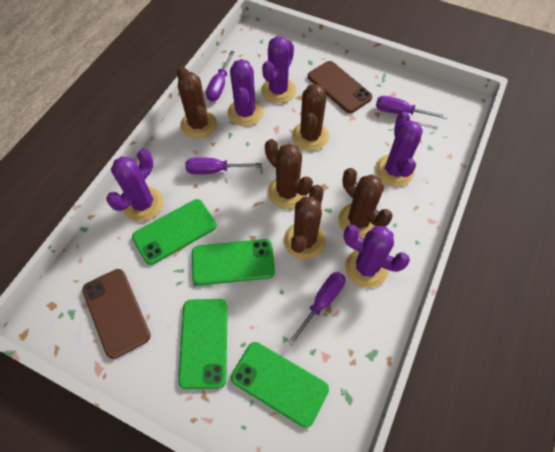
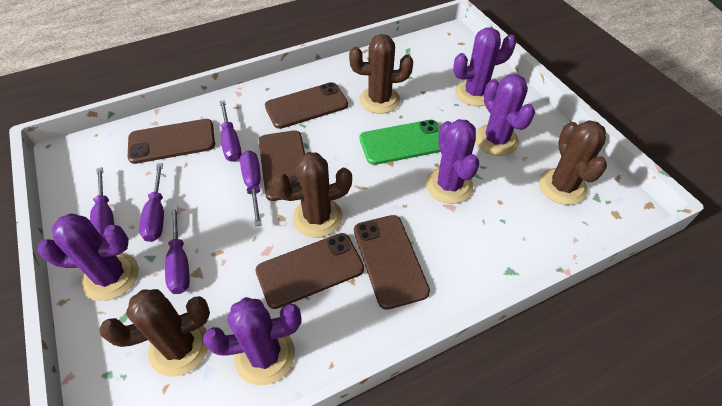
brown cactus: [177,66,217,139] [265,139,313,209] [284,185,326,260] [292,84,329,151] [338,168,393,238] = 5 -> [99,289,210,377] [272,152,352,238] [349,34,413,114] [539,120,607,205] = 4
brown phone: [82,269,151,359] [308,61,372,113] = 2 -> [128,119,215,164] [255,233,364,309] [259,130,305,201] [265,82,348,129] [354,215,430,310] = 5
green phone: [132,199,217,265] [178,299,228,390] [192,239,275,285] [231,342,329,428] = 4 -> [360,120,441,165] = 1
purple screwdriver: [185,158,262,174] [206,51,235,102] [287,272,345,346] [376,96,447,119] = 4 -> [90,167,114,239] [139,163,164,242] [165,206,190,294] [220,100,242,162] [240,150,262,226] = 5

